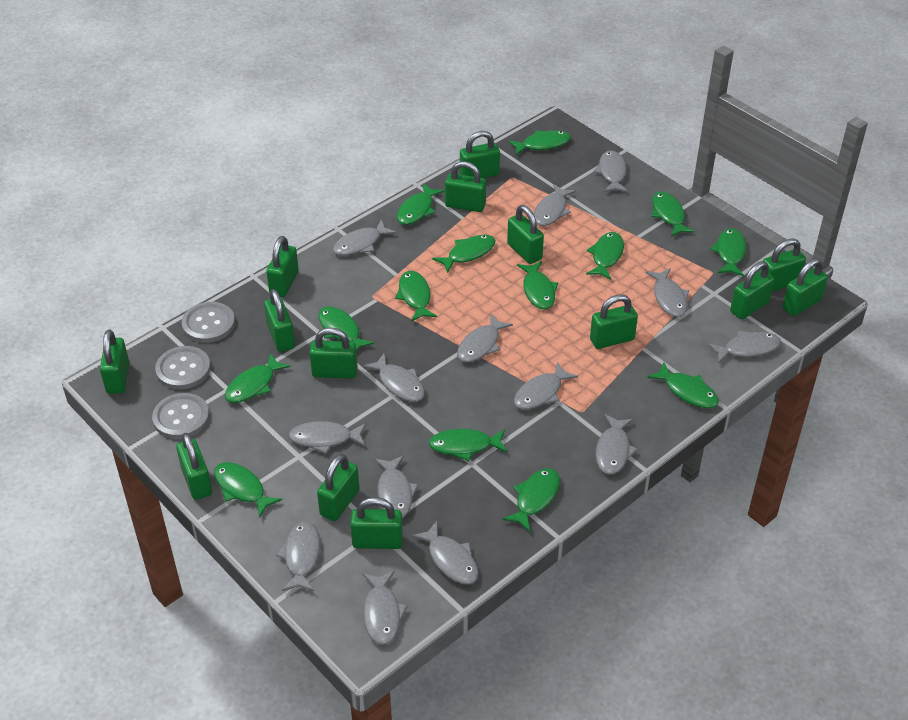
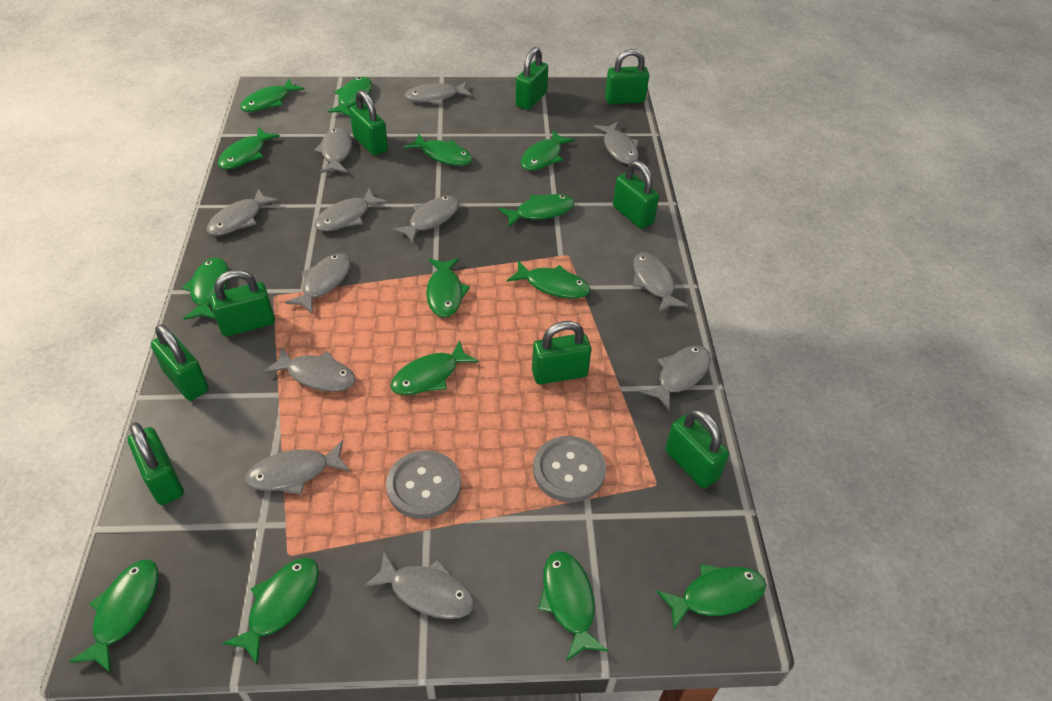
green padlock: [100,330,129,394] [176,433,212,500] [264,289,295,352] [266,236,299,297] [309,327,358,379] [317,454,359,521] [350,497,403,549] [445,161,486,212] [460,131,500,178] [507,205,544,264] [590,294,638,349] [730,261,774,319] [761,238,806,292] [782,259,828,316] = 14 -> [128,422,184,505] [151,324,209,401] [210,270,275,337] [349,90,388,156] [515,47,548,110] [532,321,591,384] [605,49,649,104] [613,160,659,229] [665,409,729,489] = 9
grey button: [152,393,210,439] [155,346,211,390] [182,302,235,343] = 3 -> [386,450,461,519] [533,436,606,502] = 2
grey fish: [276,521,320,591] [289,421,366,454] [333,219,396,256] [363,353,425,402] [363,571,408,645] [374,455,418,518] [412,521,478,584] [457,314,513,362] [514,362,578,410] [534,184,576,226] [594,150,628,192] [595,414,638,475] [646,268,689,317] [708,331,781,364] = 14 -> [207,189,279,236] [244,440,350,494] [264,347,356,392] [285,253,351,313] [314,127,352,173] [314,189,387,231] [364,552,475,619] [392,196,459,244] [405,82,472,105] [594,122,639,164] [633,252,688,313] [640,346,711,411] = 12

